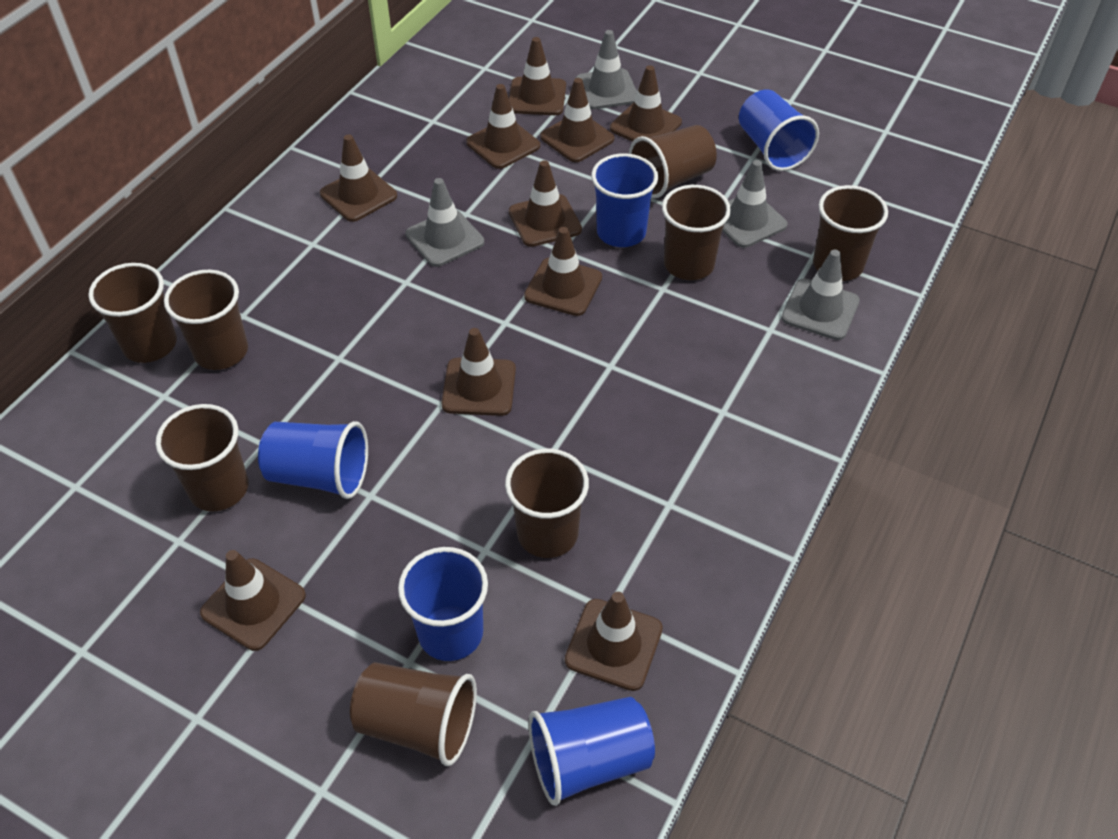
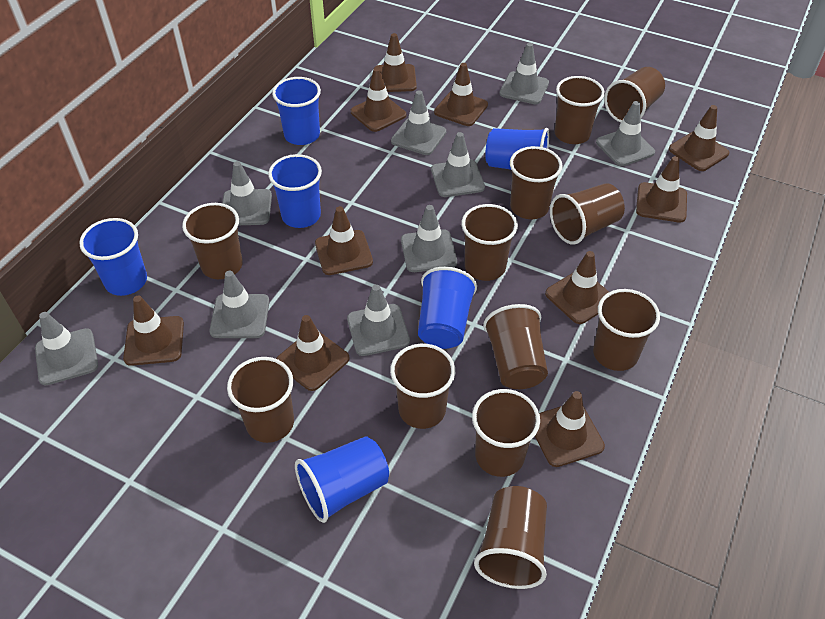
blue cup: [258,421,368,499] [398,547,488,661] [528,697,655,806] [591,153,658,247] [739,89,819,171] = 5 -> [79,218,147,296] [268,154,322,228] [272,77,321,145] [295,436,389,523] [418,267,477,349] [485,128,549,170] = 6
brown cup: [88,263,177,363] [155,404,249,511] [164,270,248,370] [350,662,477,766] [505,449,589,558] [629,125,717,198] [662,185,731,280] [813,185,888,281] = 8 -> [182,203,243,279] [227,357,294,443] [390,344,455,429] [462,204,518,281] [472,389,540,477] [474,486,547,589] [483,304,548,389] [510,146,563,219] [550,183,625,245] [554,76,605,144] [593,289,660,371] [604,67,665,123] = 12
grey traffic cone: [406,178,484,267] [576,30,637,109] [722,160,787,248] [781,250,860,340] = 4 -> [35,312,98,386] [210,271,270,338] [222,161,272,225] [347,284,410,356] [391,90,446,155] [401,205,457,272] [431,132,485,197] [500,43,549,104] [596,101,655,166] = 9

